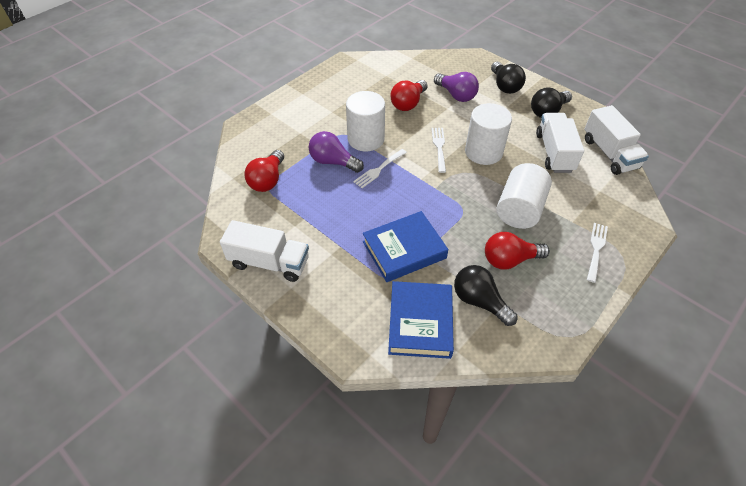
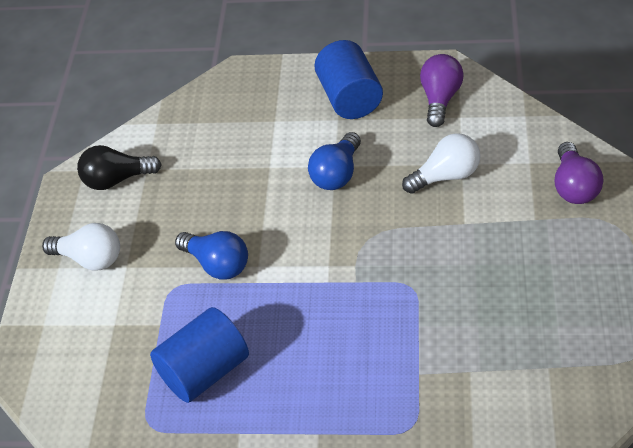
black light bulb: [454,265,518,326] [491,62,526,94] [531,87,572,118] = 3 -> [77,145,162,190] = 1
blue book: [363,211,448,282] [388,281,454,359] = 2 -> none = 0
blue cylinder: none = 0 -> [150,307,249,403] [314,40,383,119] = 2
blue light bulb: none = 0 -> [175,231,248,280] [308,132,361,190] = 2
red light bulb: [244,150,284,192] [390,80,427,111] [485,232,550,270] = 3 -> none = 0
white cylinder: [346,91,385,151] [465,103,512,165] [497,163,552,229] = 3 -> none = 0
white fork: [353,149,407,188] [432,128,446,173] [587,223,608,283] = 3 -> none = 0
white light bulb: none = 0 -> [42,223,120,271] [402,133,480,194] = 2
white truck: [220,220,309,282] [536,113,584,173] [584,105,649,175] = 3 -> none = 0

